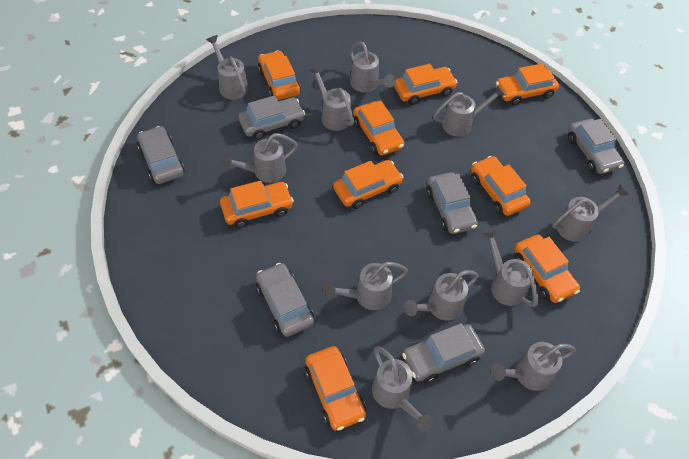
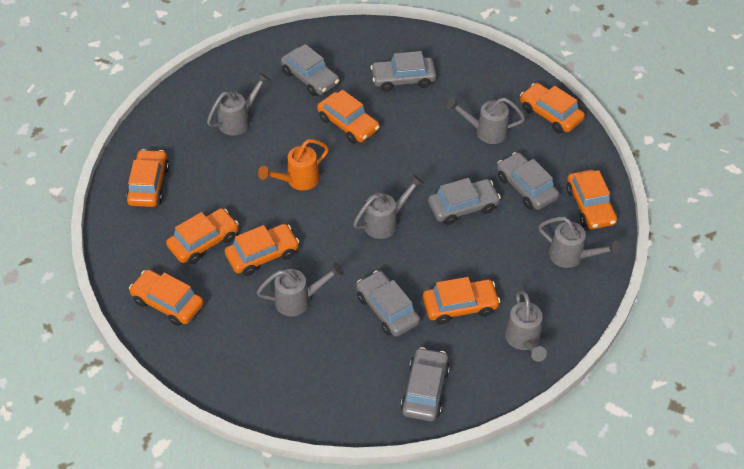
grey watering can: [206,35,249,100] [221,133,298,183] [309,65,354,131] [323,262,408,310] [349,42,395,92] [372,346,433,431] [404,270,479,321] [433,85,505,137] [482,228,538,307] [491,342,576,391] [553,185,629,242] = 11 -> [207,72,270,135] [257,262,344,316] [353,174,424,239] [446,97,525,144] [505,290,547,362] [538,217,621,268] = 6
orange car: [220,181,294,228] [258,50,301,100] [305,346,366,431] [333,160,403,209] [353,101,404,156] [394,64,457,105] [471,156,531,216] [496,63,559,105] [514,234,580,303] = 9 -> [126,149,169,207] [129,269,204,326] [166,208,239,264] [225,224,299,276] [317,90,379,143] [423,277,500,324] [520,83,585,133] [566,170,617,229] = 8
orange watering can: none = 0 -> [258,139,329,190] = 1

